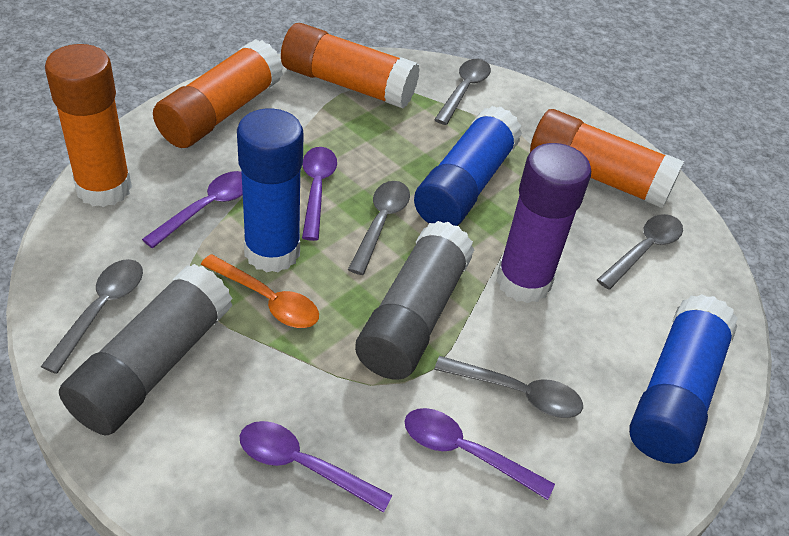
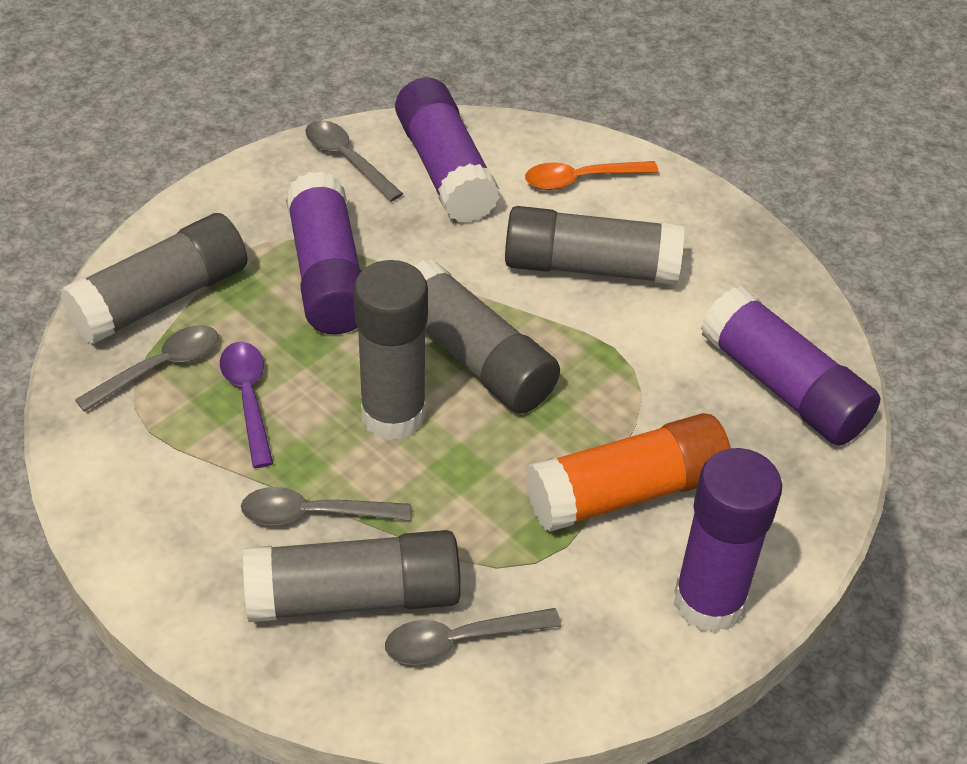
blue glue stick: [237,108,304,273] [414,106,522,226] [629,294,738,464] = 3 -> none = 0
grey glue stick: [59,264,233,435] [355,221,474,380] = 2 -> [61,213,247,345] [243,530,461,622] [354,260,428,440] [413,259,560,414] [505,206,685,285] = 5
grey spoon: [41,259,143,374] [348,181,410,275] [434,59,491,125] [434,356,583,418] [597,214,683,289] = 5 -> [75,325,218,412] [241,487,411,525] [306,120,403,202] [385,608,561,665] = 4
orange glue stick: [45,44,132,207] [153,39,284,148] [281,23,420,109] [530,109,684,208] = 4 -> [526,413,731,532] = 1
purple glue stick: [496,143,591,303] = 1 -> [286,171,361,334] [395,78,500,223] [674,448,782,633] [701,286,881,446] = 4
purple spoon: [142,171,243,248] [240,421,393,513] [302,147,337,241] [404,408,555,500] = 4 -> [220,342,273,468] = 1

